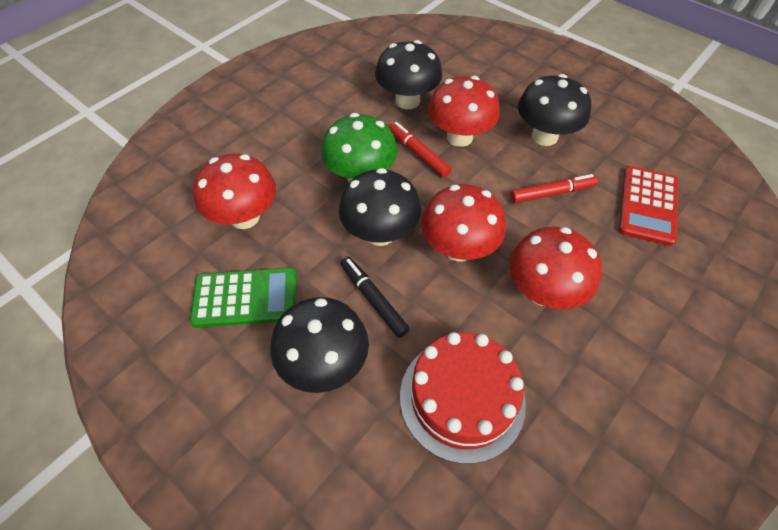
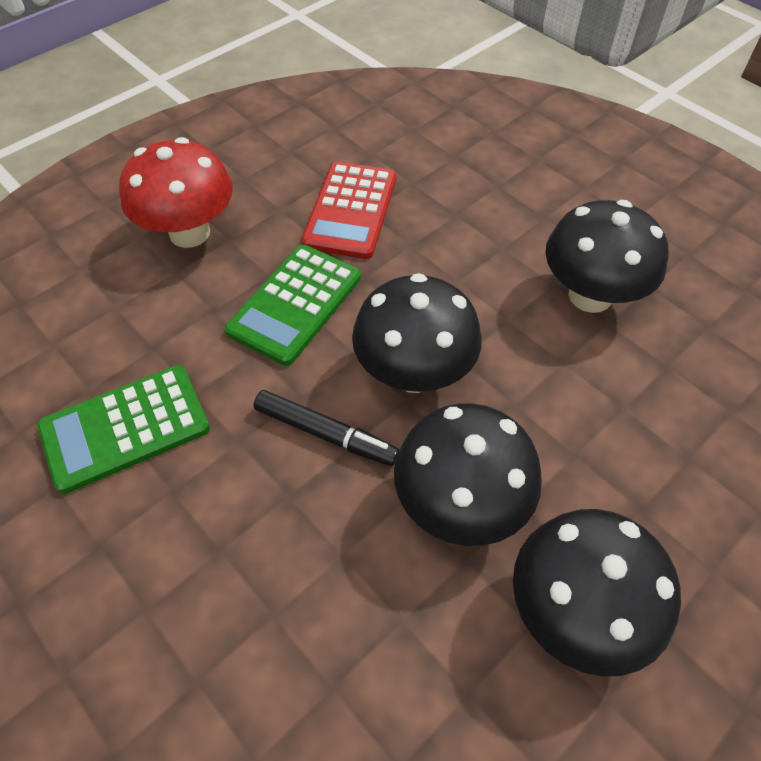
green calculator: [190,268,297,328] = 1 -> [37,365,210,494] [225,245,361,366] = 2
green mushroom: [321,113,397,182] = 1 -> none = 0
red cake: [400,332,526,464] = 1 -> none = 0
red marker: [389,122,451,177] [510,174,598,203] = 2 -> none = 0
red mushroom: [193,154,276,229] [421,184,506,262] [428,76,500,147] [509,227,602,309] = 4 -> [119,137,233,248] = 1

